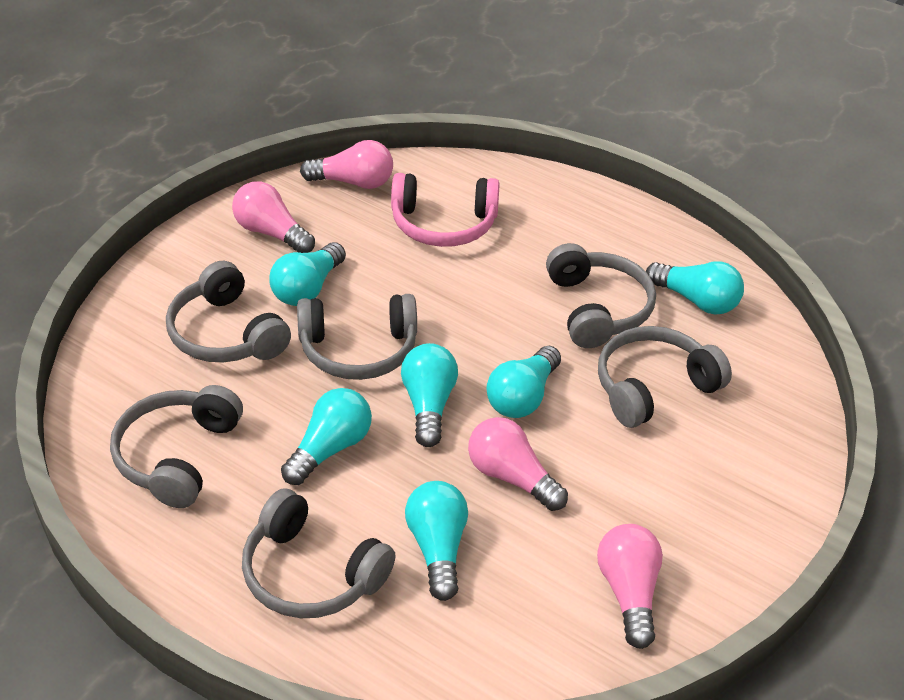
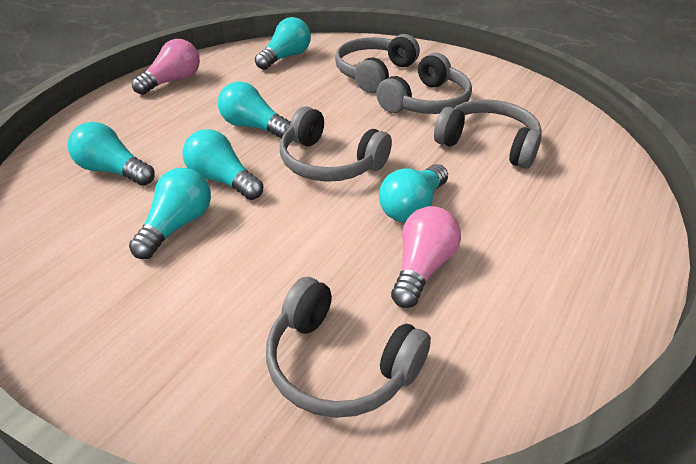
grey headphones: [110,385,243,508] [166,261,291,363] [242,488,396,618] [297,294,417,380] [546,243,656,348] [598,326,732,428] = 6 -> [266,277,431,418] [280,106,392,182] [335,34,420,93] [376,52,472,114] [434,99,542,169] = 5
pink headphones: [391,173,500,247] = 1 -> none = 0
pink light bulb: [232,182,315,253] [300,140,393,189] [468,417,568,511] [597,524,663,649] = 4 -> [132,39,200,95] [391,206,461,308] = 2

